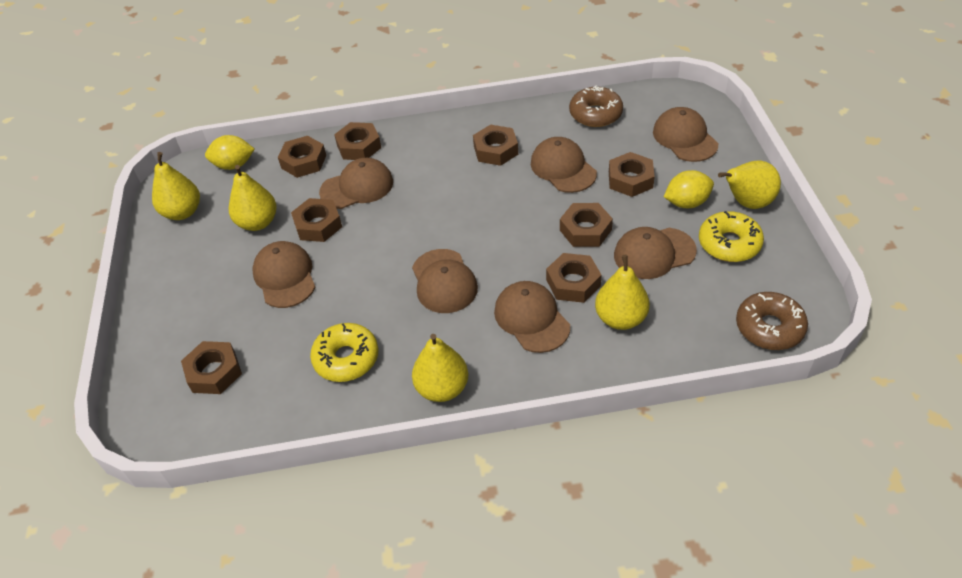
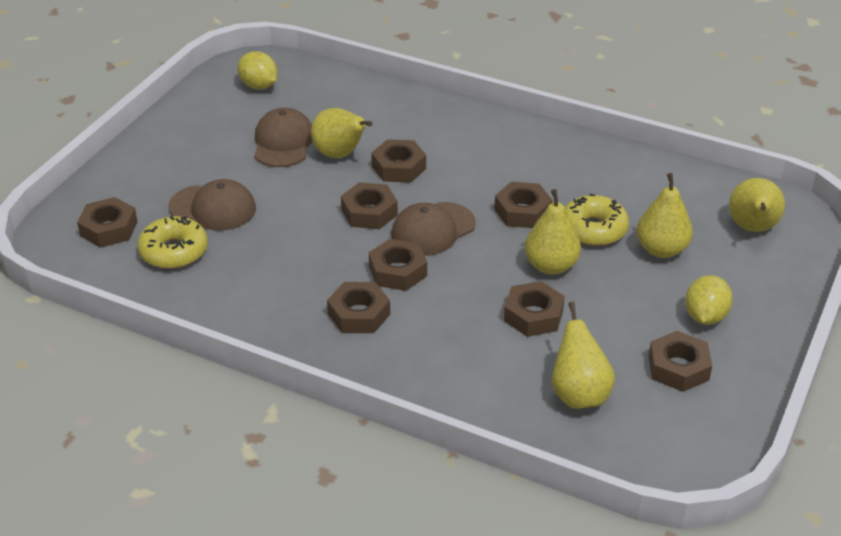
brown cap: [252,241,315,308] [319,158,393,209] [412,249,478,313] [494,281,570,353] [531,137,597,193] [614,227,697,279] [653,107,718,162] = 7 -> [169,179,256,231] [254,108,313,167] [392,202,476,256] = 3
brown donut: [569,85,623,127] [736,292,808,350] = 2 -> none = 0

